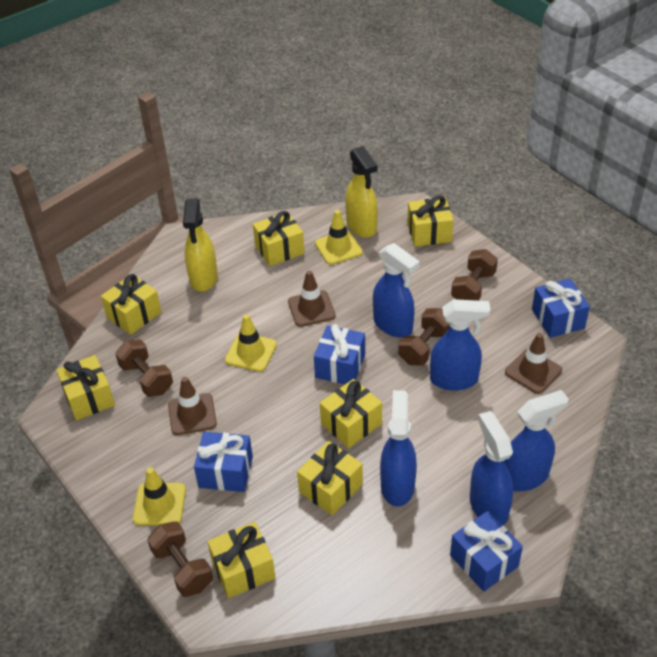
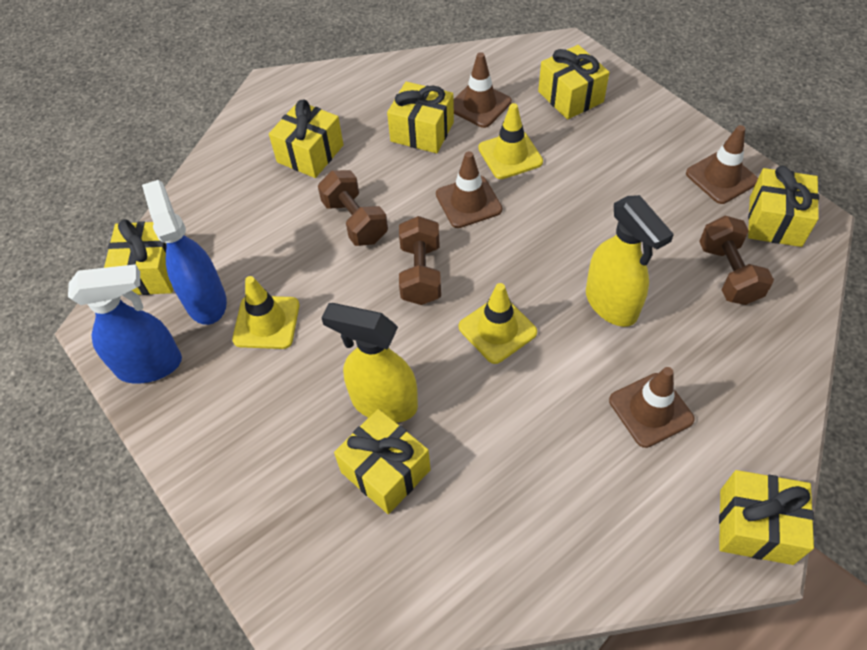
blue gift: [194,432,253,492] [314,324,365,384] [450,511,523,592] [532,279,590,338] = 4 -> none = 0
blue spray bottle: [373,243,420,337] [380,390,417,507] [430,299,490,391] [470,411,513,526] [504,390,569,491] = 5 -> [68,264,182,384] [142,180,227,325] = 2
brown dumbbell: [115,339,173,397] [147,521,213,597] [398,308,449,365] [451,249,498,301] = 4 -> [318,170,388,246] [399,216,441,305] [699,216,774,305] = 3
brown traffic cone: [168,377,217,435] [288,271,336,327] [505,333,562,394] = 3 -> [436,151,502,228] [453,52,512,128] [609,367,695,448] [686,125,758,204] = 4

